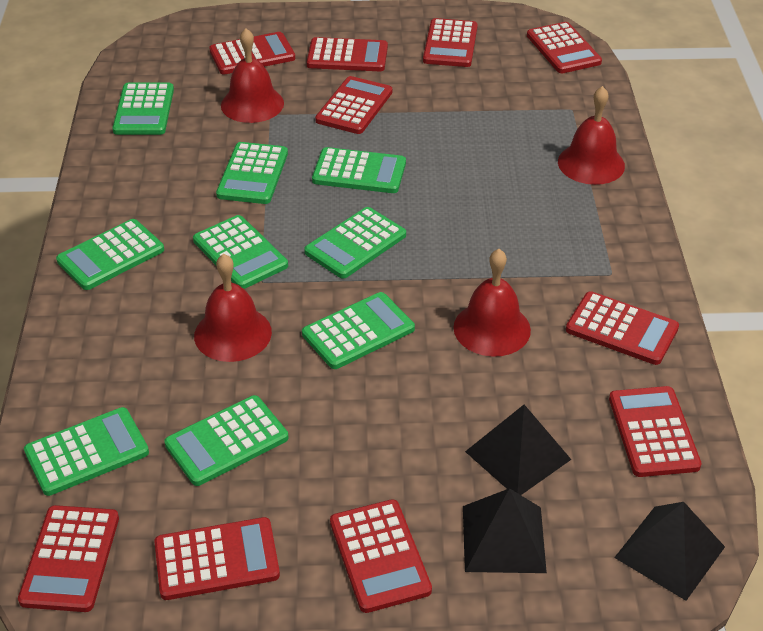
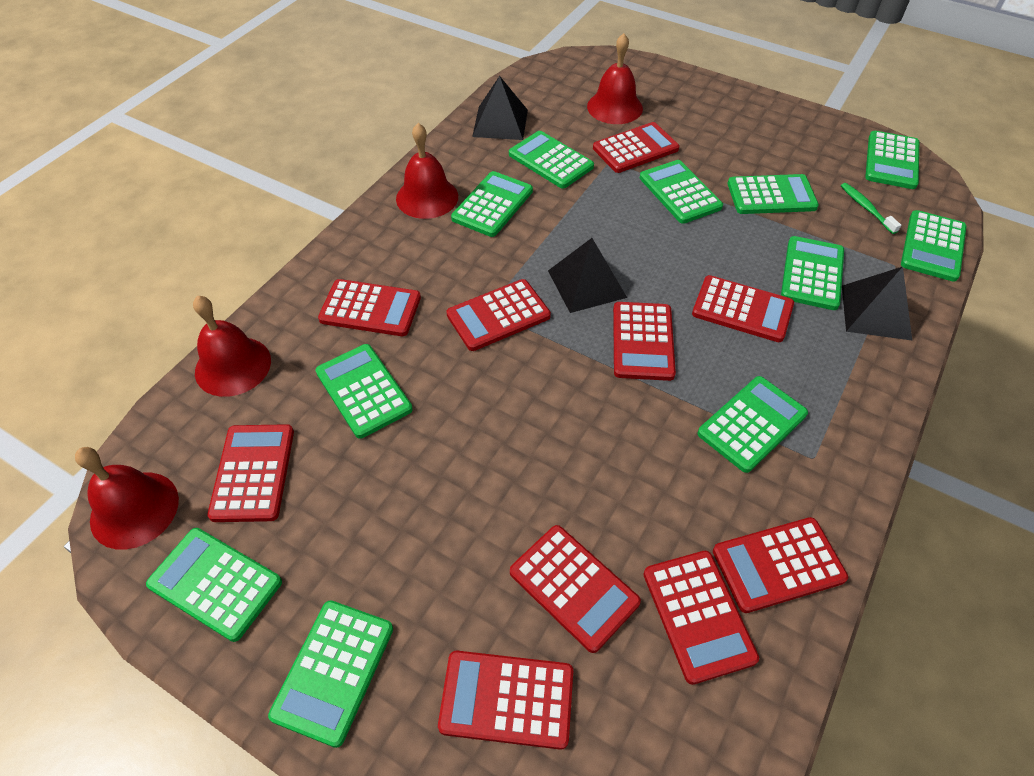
green calculator: [24,407,149,496] [56,219,164,290] [112,82,174,135] [164,395,288,486] [193,215,288,289] [216,142,288,204] [302,292,415,369] [304,207,406,279] [312,147,406,193] = 9 -> [146,528,282,642] [268,600,393,748] [315,344,413,439] [451,171,533,237] [509,131,594,188] [640,160,723,224] [698,376,808,473] [728,174,819,214] [781,236,844,310] [865,131,919,189] [901,210,967,282] = 11
green toothbrush: none = 0 -> [841,183,901,234] = 1

